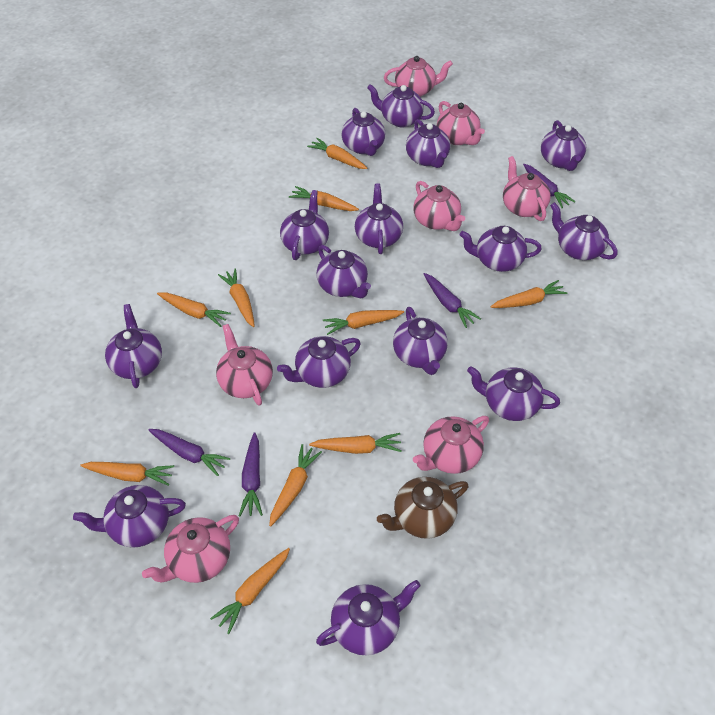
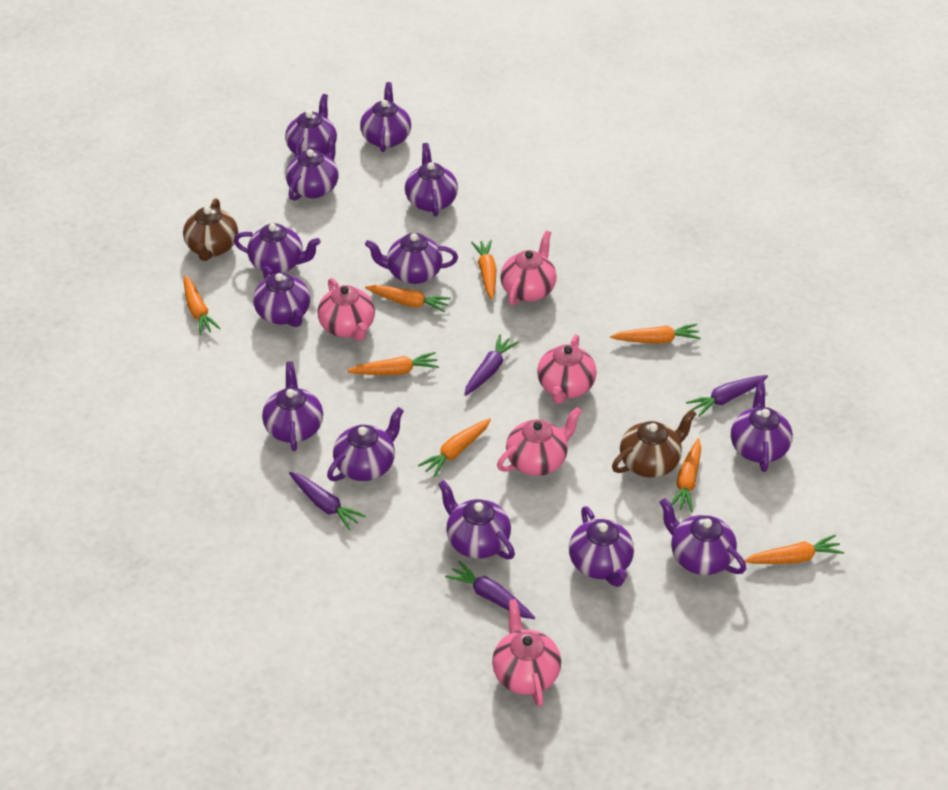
brown teapot: [377,477,469,539] = 1 -> [183,198,238,261] [612,409,696,478] = 2
orange carrot: [80,462,174,486] [157,292,231,327] [210,548,290,634] [218,268,255,327] [269,444,322,527] [289,186,359,211] [307,138,367,169] [309,433,402,454] [323,310,404,335] [491,280,567,308] = 10 -> [184,276,221,335] [347,352,439,375] [365,285,451,313] [418,418,491,478] [471,240,496,300] [610,324,701,344] [671,439,701,513] [744,535,844,564] = 8
pink teapot: [142,515,239,583] [216,324,273,406] [384,56,453,97] [413,181,465,231] [413,416,489,474] [437,101,485,145] [503,156,551,221] = 7 -> [318,278,375,341] [492,599,561,707] [497,407,582,476] [500,231,557,306] [537,334,597,404] = 5
purple teapot: [73,485,186,548] [105,304,162,388] [277,336,361,388] [280,190,329,260] [316,580,420,655] [317,245,371,298] [342,108,385,156] [355,183,403,254] [367,84,435,127] [393,307,448,375] [406,119,450,168] [460,226,542,272] [467,366,560,421] [541,120,586,171] [550,202,618,260] = 15 -> [234,223,321,274] [253,266,310,327] [262,362,323,451] [285,94,337,157] [286,133,338,201] [327,407,404,481] [360,82,411,152] [365,233,458,284] [405,143,458,217] [438,480,515,559] [569,506,634,587] [660,498,746,575] [731,381,793,472] = 13

